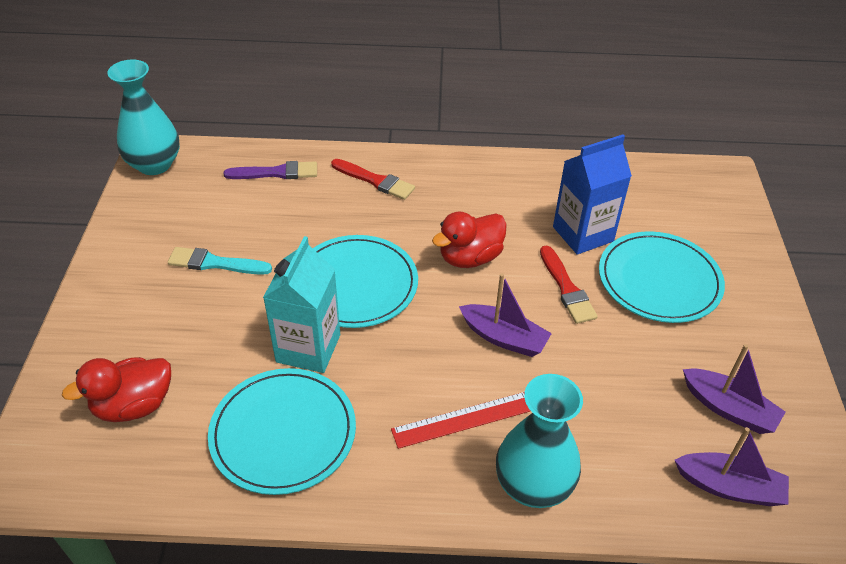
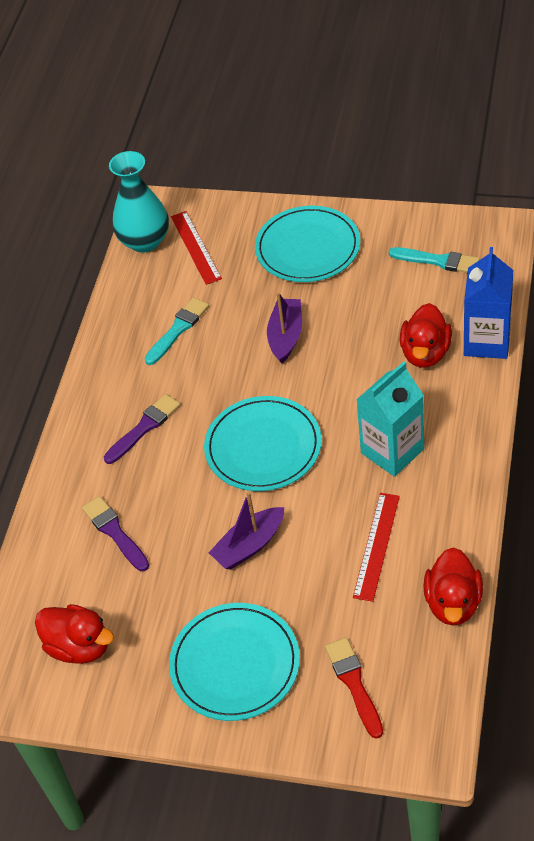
purple boat: [459,273,552,357] [675,427,789,506] [683,344,785,434] = 3 -> [209,492,284,570] [267,292,302,364] = 2
purple brush: [223,161,317,179] = 1 -> [82,496,149,571] [104,394,181,464] = 2
red brush: [331,159,415,200] [540,245,598,324] = 2 -> [325,637,383,739] = 1
red duck: [62,357,171,422] [432,211,507,268] = 2 -> [35,604,114,664] [400,303,452,368] [424,547,483,626] = 3
red ruler: [391,392,531,449] = 1 -> [171,211,222,285] [353,493,400,602] = 2
turquoise brush: [168,247,272,275] = 1 -> [144,297,209,365] [389,247,480,273] = 2
turquoise vase: [107,60,180,175] [496,374,583,508] = 2 -> [109,151,169,253] = 1

